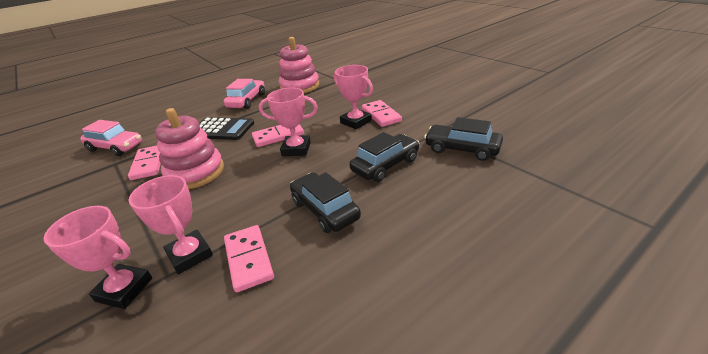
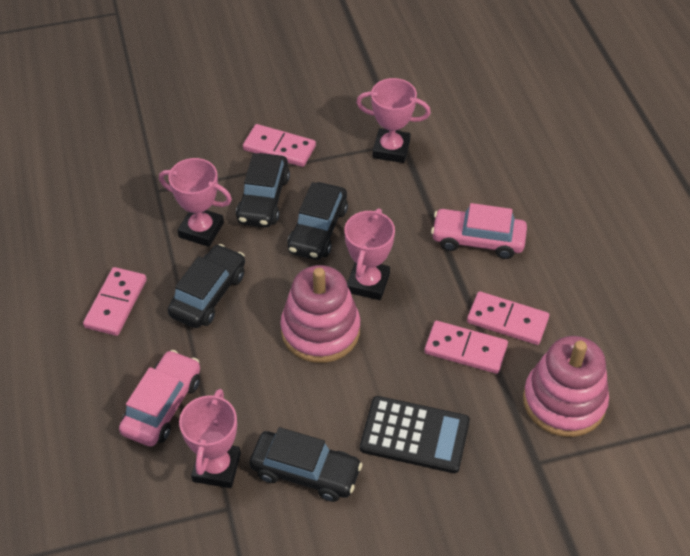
black car: [290,172,361,233] [350,132,419,182] [424,117,503,161] = 3 -> [168,244,245,328] [236,153,290,227] [250,427,363,502] [287,182,348,260] = 4

